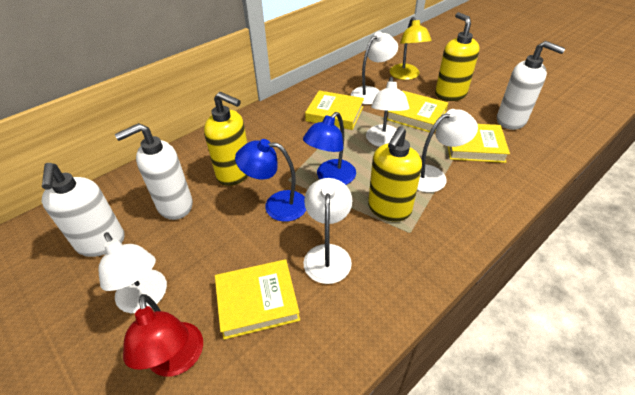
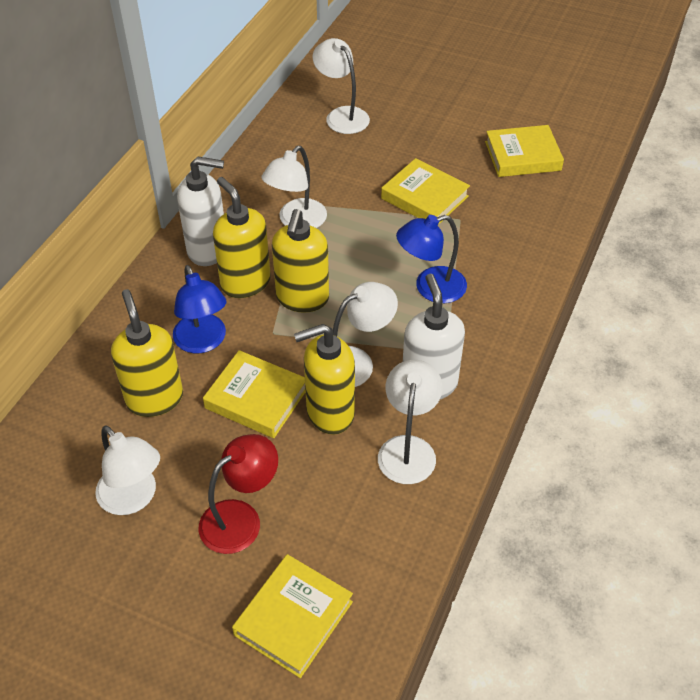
white soap dispenser: [42,163,125,257] [115,123,193,220] [497,41,566,130] = 3 -> [177,156,224,266] [403,274,465,399] = 2
yellow lamp: [390,17,432,80] = 1 -> none = 0
yellow soap dispenser: [204,92,248,186] [368,126,422,221] [435,12,480,101] = 3 -> [111,289,183,417] [213,177,271,298] [272,209,329,313] [294,324,355,435] = 4

